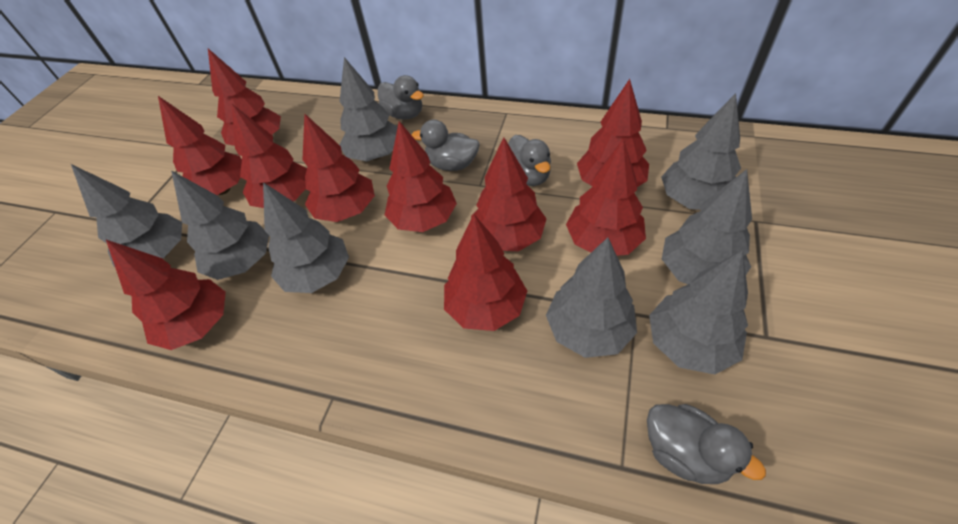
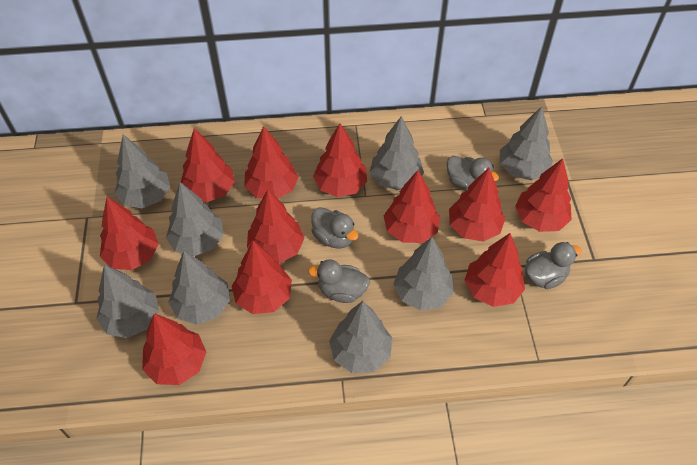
red tree: [106,240,226,350] [158,96,242,195] [208,49,281,146] [232,104,307,208] [302,114,375,222] [385,121,457,232] [444,214,527,331] [471,137,546,251] [566,139,646,256] [577,79,649,187] = 10 -> [100,197,159,270] [142,313,206,385] [181,128,235,202] [232,241,292,314] [244,126,299,198] [247,189,304,263] [313,123,367,197] [384,170,440,243] [449,168,505,242] [464,233,525,307] [515,158,572,232] = 11

